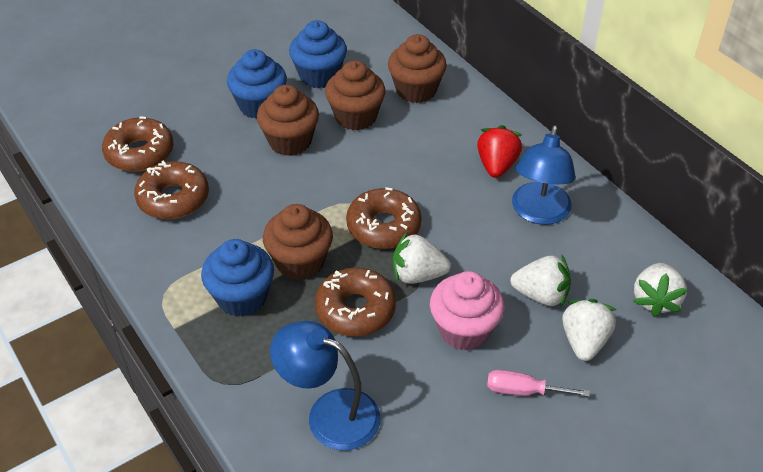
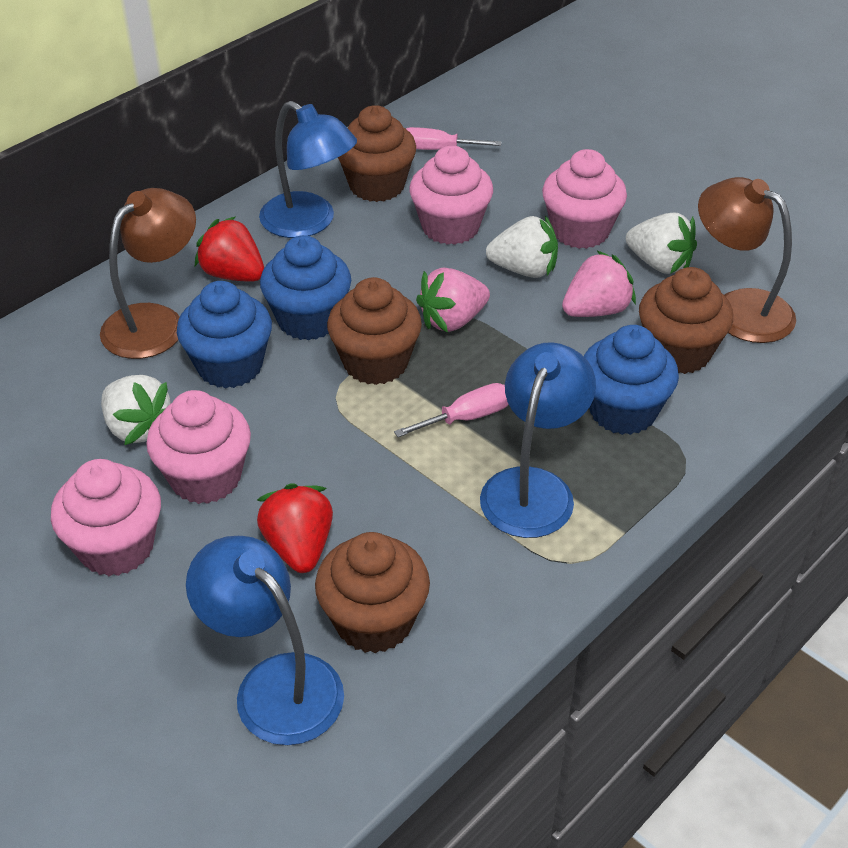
blue lamp: [270,321,381,451] [512,125,576,225] = 2 -> [186,536,344,745] [259,101,357,238] [480,342,596,538] = 3
brown donut: [102,116,173,171] [134,161,209,219] [315,267,396,336] [346,187,422,249] = 4 -> none = 0
brown lamp: none = 0 -> [100,188,196,359] [698,177,796,343] = 2
pink cupcake: [430,271,505,351] = 1 -> [51,459,161,576] [146,390,251,504] [409,146,493,245] [542,149,627,249] = 4
pink screwdriver: [487,370,590,397] = 1 -> [394,383,509,437] [406,127,502,150] = 2
pink strawberry: none = 0 -> [416,268,490,332] [562,251,636,317] = 2
red strawberry: [477,125,522,178] = 1 -> [195,216,264,282] [257,483,333,573] = 2
white strawberry: [393,231,451,284] [510,255,571,308] [562,299,616,361] [633,263,688,317] = 4 -> [101,375,171,445] [486,216,558,278] [626,212,697,274] = 3

